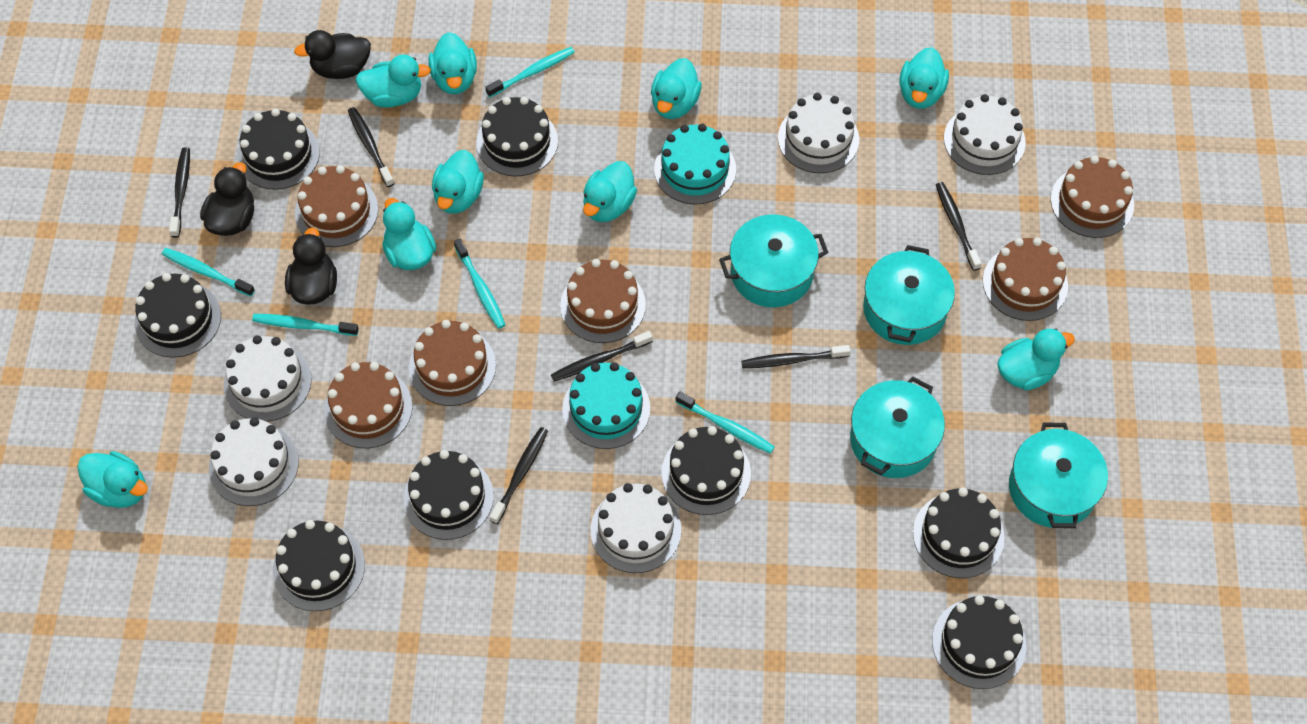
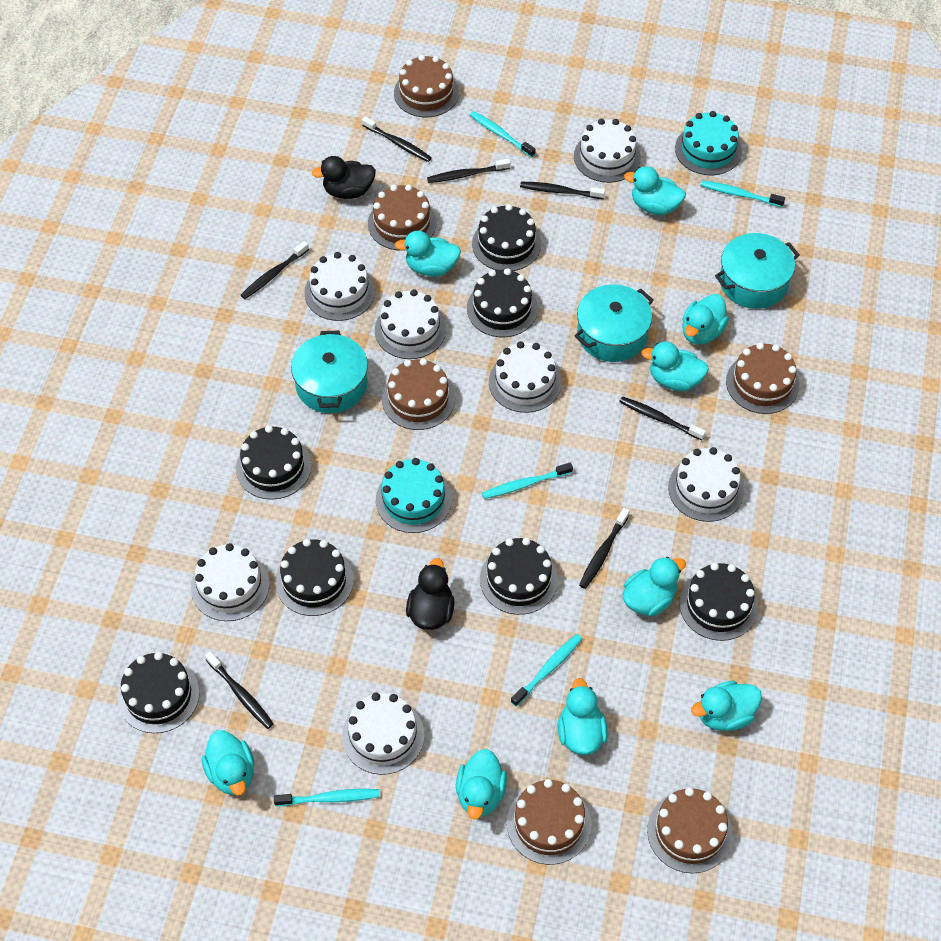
black cake: [135,273,221,358] [237,108,320,190] [273,520,365,611] [403,450,494,540] [477,97,558,177] [661,426,751,515] [913,487,1005,578] [932,595,1026,689] = 8 -> [118,652,199,733] [236,425,311,500] [275,539,354,616] [467,268,538,337] [472,204,541,271] [480,538,558,615] [679,563,758,641] = 7
black duck: [200,162,254,236] [285,227,337,305] [294,30,371,79] = 3 -> [312,156,376,199] [406,558,455,630] = 2
black toothbrush: [169,147,190,238] [348,107,394,187] [490,427,548,524] [551,331,653,382] [741,345,850,368] [936,182,982,271] = 6 -> [205,651,274,729] [241,241,309,299] [362,116,432,162] [427,159,510,183] [520,182,605,199] [579,508,630,589] [619,396,706,440] = 7
turquoise pot: [719,215,828,307] [850,377,945,478] [863,245,955,345] [1009,423,1108,528] = 4 -> [291,331,368,413] [574,284,654,362] [715,233,800,309] = 3
white cake: [209,417,299,506] [224,335,312,422] [591,483,681,573] [778,93,859,173] [944,94,1026,175] = 5 -> [191,543,269,621] [304,252,375,321] [342,693,424,775] [375,289,446,359] [489,341,562,413] [574,119,641,183] [668,447,744,522] = 7

